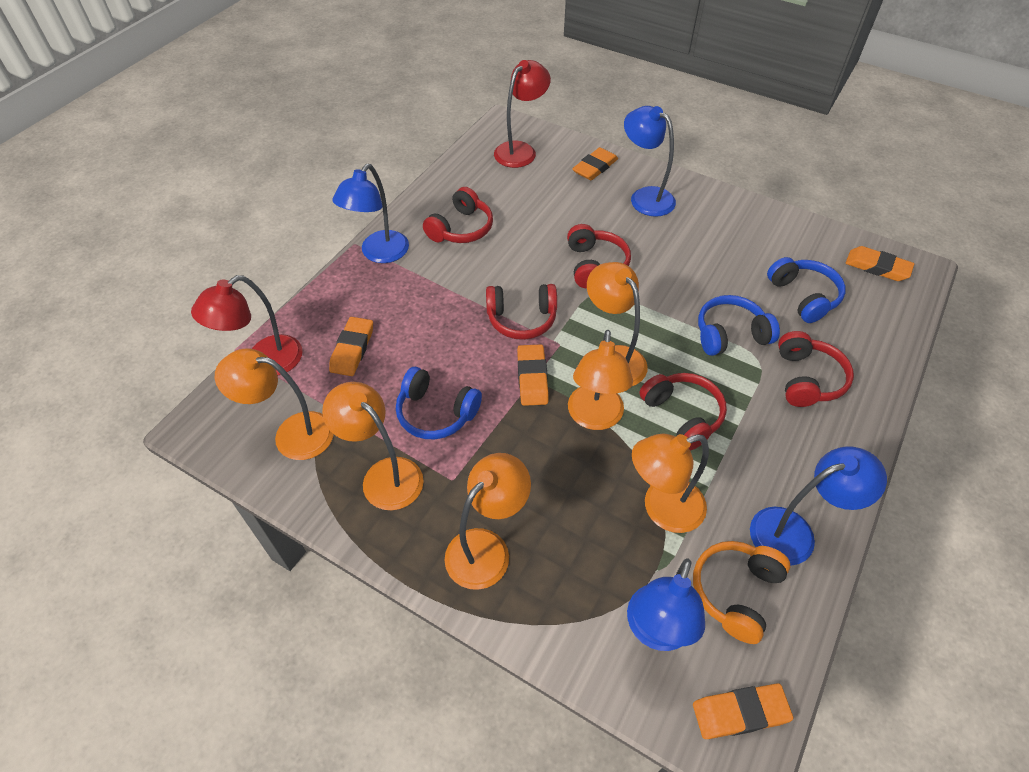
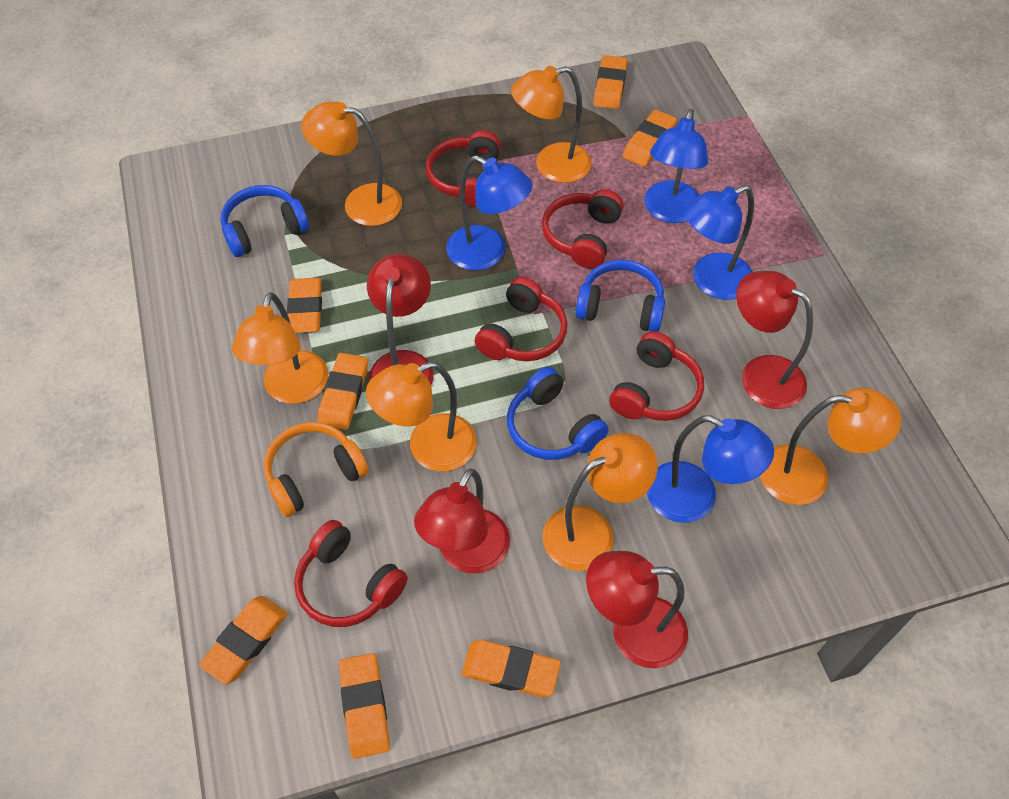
orange eraser: [329,317,373,376] [517,344,549,406] [572,147,618,180] [693,683,794,739] [846,246,914,281] = 5 -> [199,596,288,684] [287,278,322,333] [318,353,368,430] [339,653,390,759] [462,640,561,697] [593,55,627,109] [623,110,677,167] = 7
red lamp: [191,275,303,375] [494,60,551,168] = 2 -> [367,254,434,385] [414,468,510,574] [586,551,688,668] [736,271,813,409] = 4

